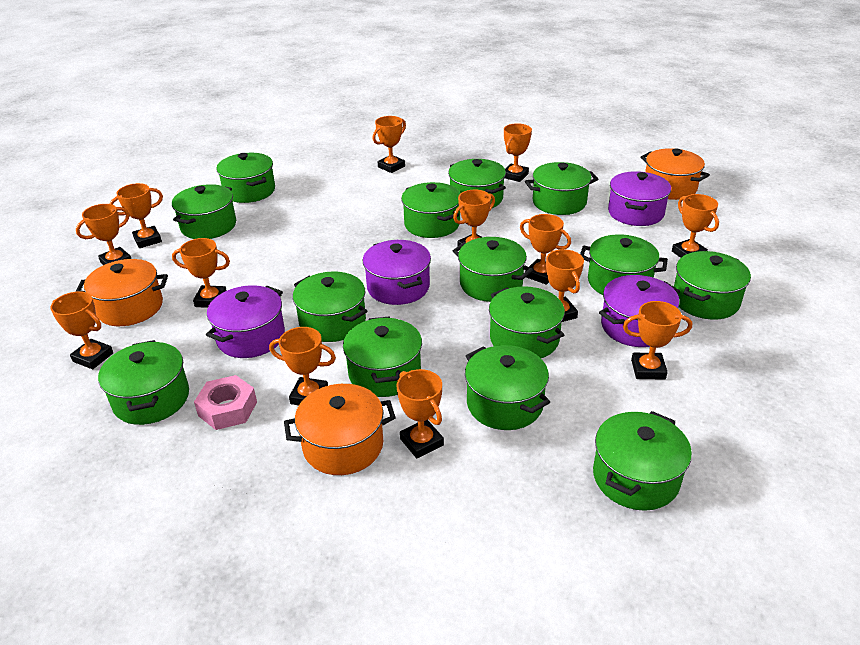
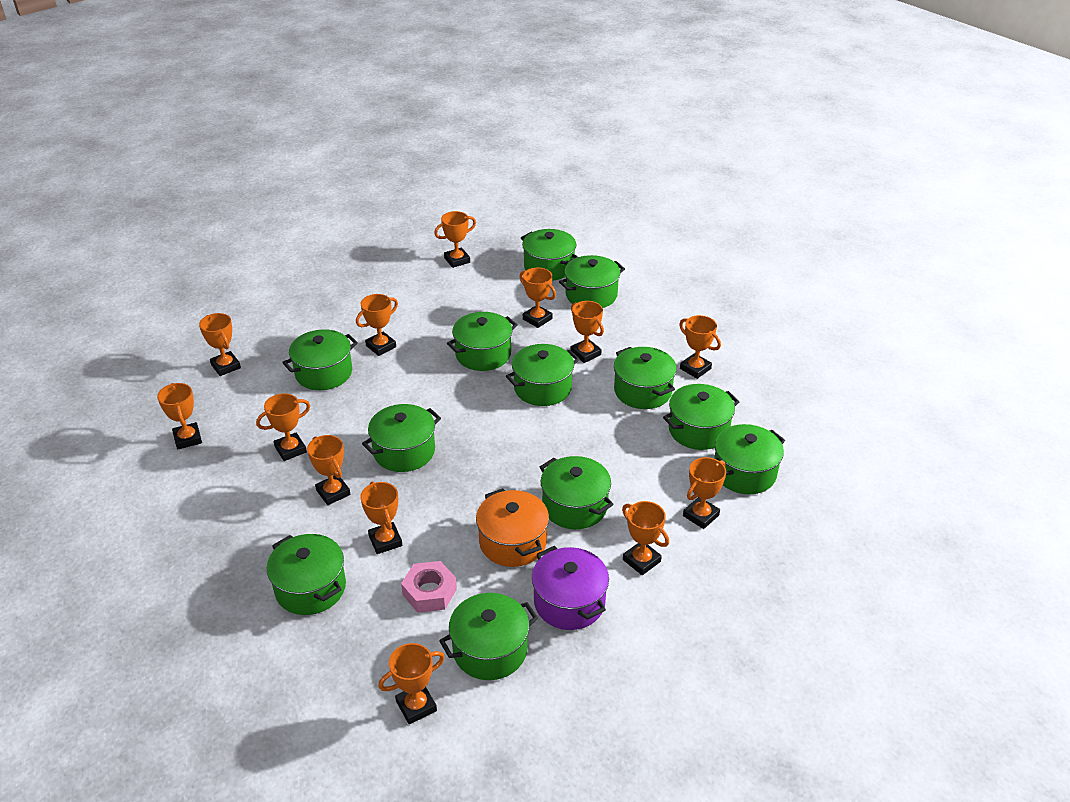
green pot: [98,340,189,425] [172,184,236,239] [216,153,275,203] [293,272,367,342] [343,316,422,397] [401,182,461,238] [448,159,506,208] [453,237,533,302] [465,345,550,430] [489,286,565,358] [525,162,598,215] [580,234,668,295] [593,411,692,511] [674,251,751,320] = 14 -> [267,534,346,615] [282,329,358,390] [362,404,441,472] [439,593,538,680] [447,312,517,371] [506,344,580,406] [521,229,578,280] [540,456,614,529] [559,255,625,308] [614,347,677,409] [663,384,739,450] [714,424,785,494] = 12
orange pot: [76,259,168,326] [284,384,396,475] [641,148,710,200] = 3 -> [476,488,549,567] = 1
purple pot: [206,285,285,358] [363,240,431,305] [599,275,680,347] [608,171,671,226] = 4 -> [532,546,609,630] = 1

